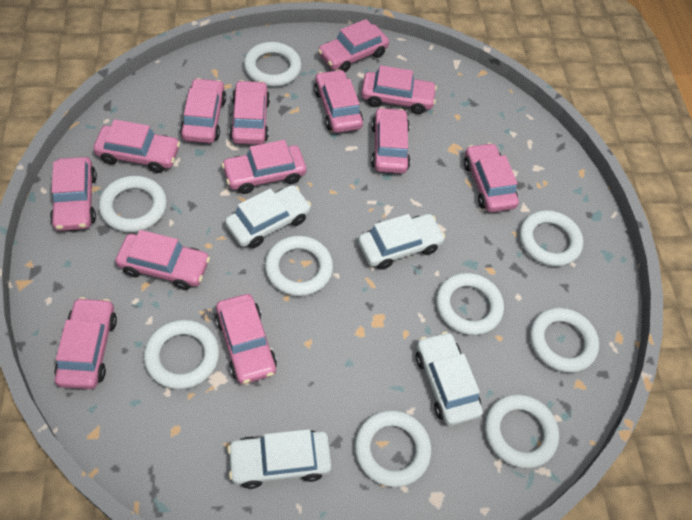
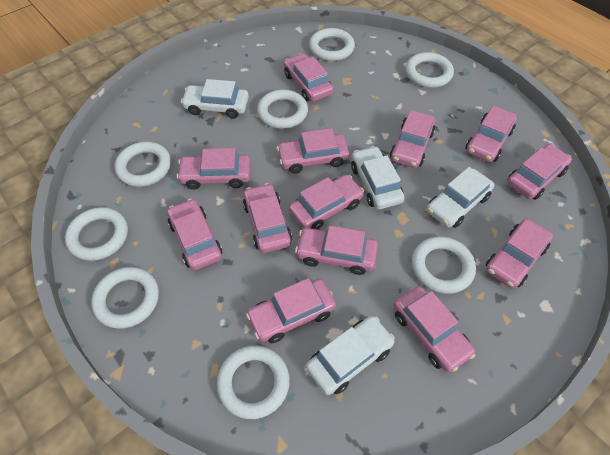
white ring: [99,176,167,233] [144,320,219,390] [244,42,302,87] [265,235,333,296] [355,410,431,487] [436,273,504,335] [485,394,559,468] [519,210,583,267] [530,308,599,373] = 9 -> [65,207,128,261] [91,267,159,329] [114,142,171,187] [217,346,290,419] [257,90,308,129] [309,28,355,61] [405,52,454,88] [412,236,476,294] = 8

